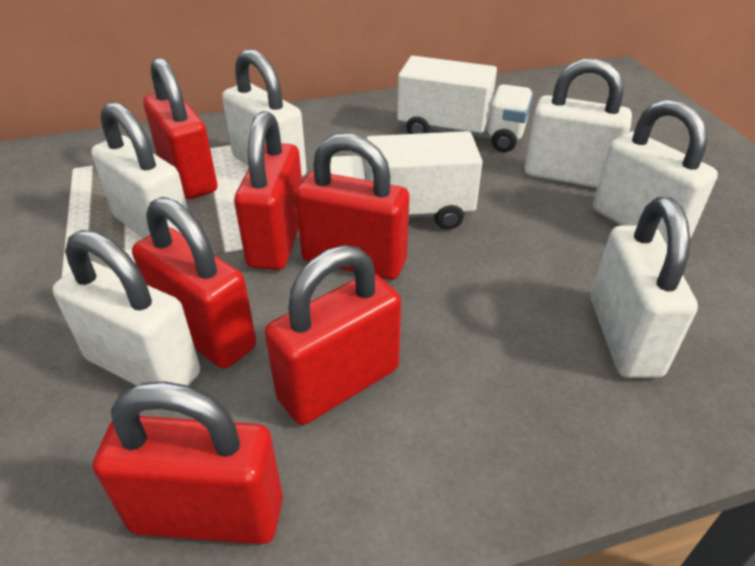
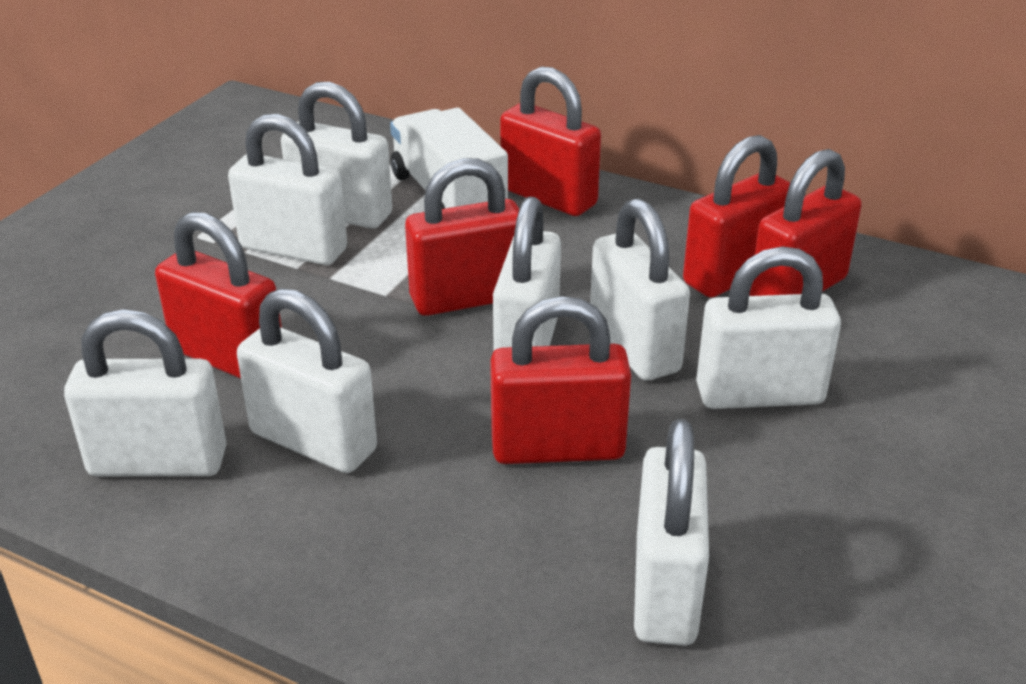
white padlock: [52,230,200,386] [91,102,188,239] [222,49,307,177] [524,58,632,188] [591,197,698,378] [593,99,718,244] = 6 -> [64,309,227,476] [228,114,347,265] [237,288,377,473] [281,82,392,229] [493,197,561,351] [590,198,690,380] [634,419,709,645] [696,246,841,409] = 8
white truck: [330,131,483,230] [397,56,533,152] = 2 -> [390,108,508,209] = 1

